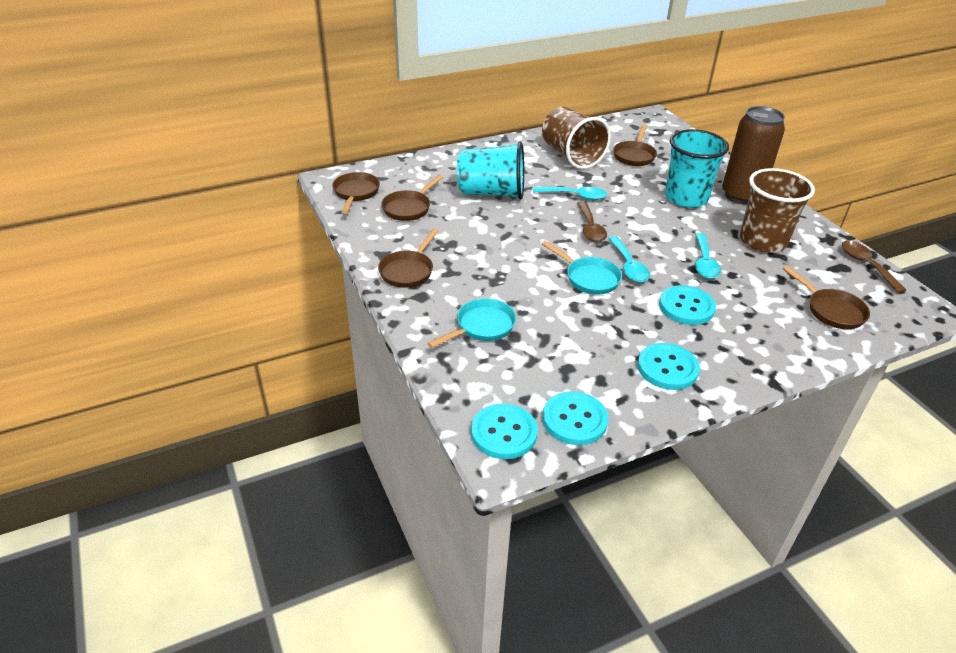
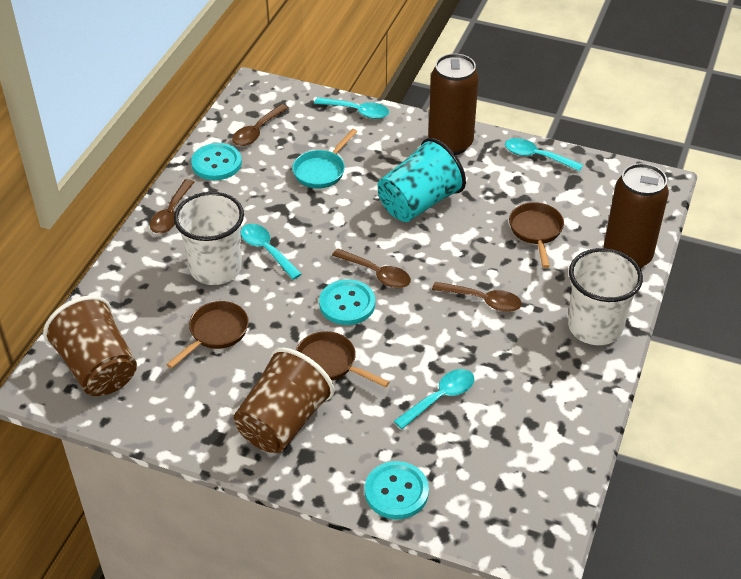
brown can: [722,106,785,205] = 1 -> [428,53,479,155] [604,163,669,269] = 2
brown pan: [332,172,380,214] [378,228,438,288] [381,175,443,221] [613,125,657,166] [783,266,870,329] = 5 -> [166,301,249,368] [296,331,390,388] [509,202,564,268] = 3
brown spoon: [577,201,607,242] [842,240,907,293] = 2 -> [150,179,194,234] [232,104,288,146] [332,249,411,288] [432,282,522,312] = 4
turquoise button: [471,403,538,459] [543,391,608,445] [637,343,700,390] [659,285,716,325] = 4 -> [191,143,242,180] [319,279,375,325] [365,461,429,519] = 3
turquoise cup: [457,142,524,200] [665,129,729,208] = 2 -> [378,138,466,222] = 1
turquoise pan: [427,298,516,348] [542,241,622,294] = 2 -> [292,129,358,188] = 1
turquoise spoon: [533,187,607,200] [608,236,650,282] [695,233,721,279] = 3 -> [241,224,302,280] [314,97,389,119] [394,369,475,429] [505,138,583,171] = 4
white cup: none = 0 -> [174,192,244,285] [568,248,643,345] = 2

